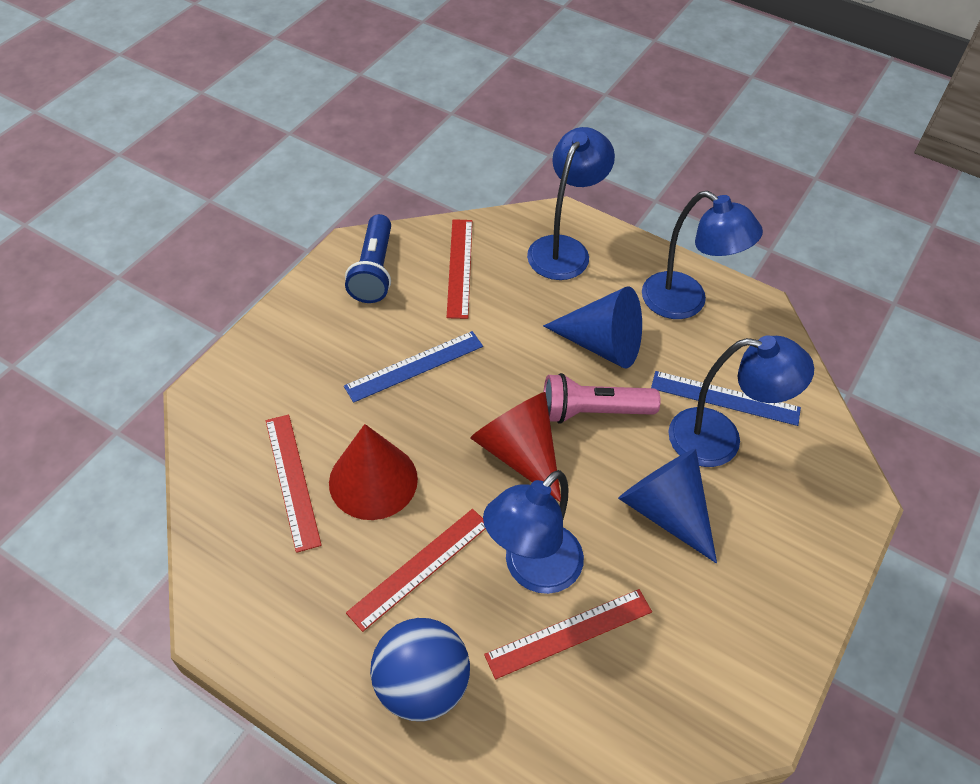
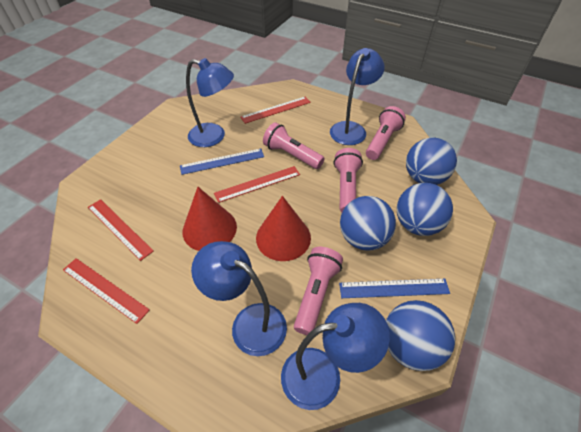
blue ball: [370,618,470,721] = 1 -> [340,196,396,251] [386,300,455,371] [397,183,453,236] [406,138,457,185] = 4
blue cone: [543,286,642,369] [618,449,717,564] = 2 -> none = 0
blue flashlight: [345,214,391,303] = 1 -> none = 0
pink flashlight: [543,373,660,424] = 1 -> [263,122,325,169] [294,247,343,335] [334,148,363,212] [366,106,406,160] = 4

